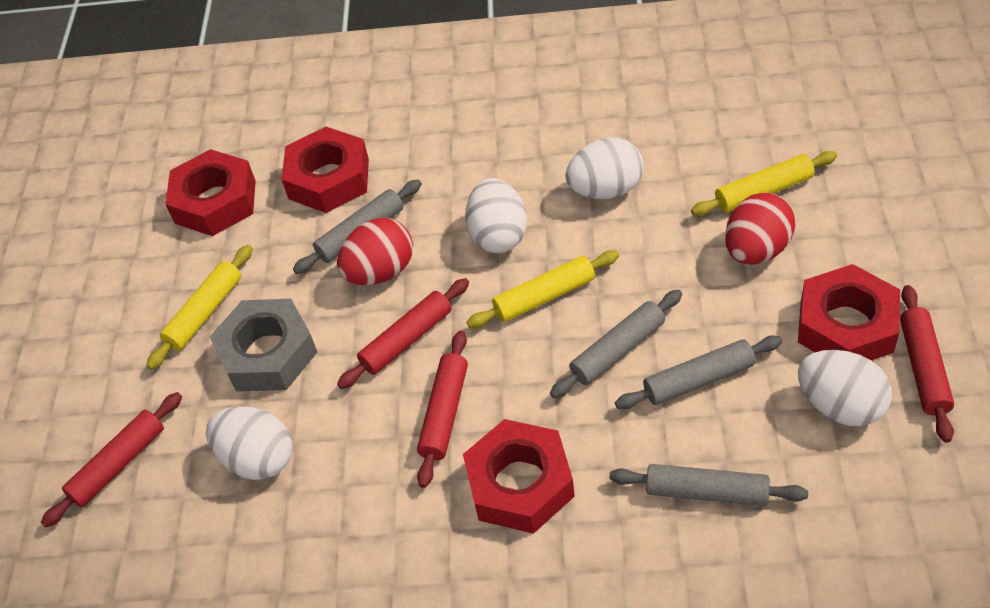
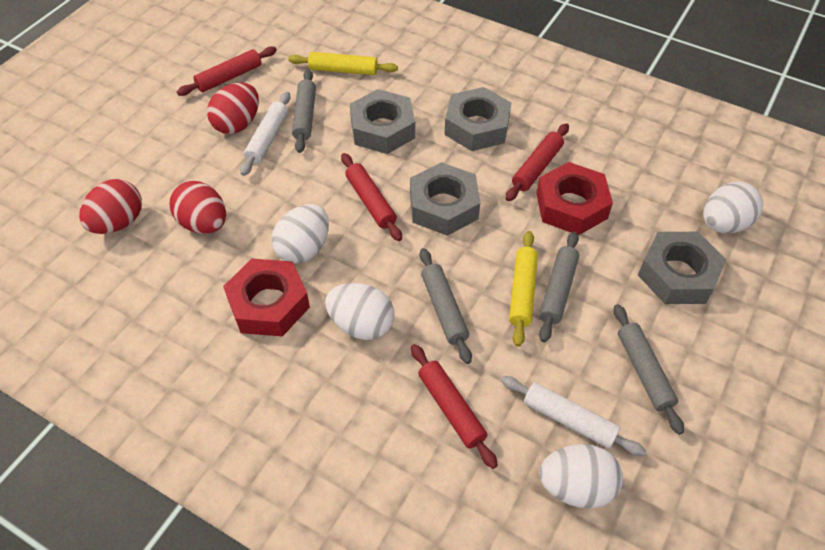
grey nut: [210,299,317,391] = 1 -> [350,89,415,154] [410,162,480,236] [444,87,511,151] [638,232,726,304] = 4
red egg: [337,218,413,285] [725,193,795,265] = 2 -> [79,179,142,234] [169,181,226,234] [207,83,259,134] = 3
red nut: [165,149,256,236] [281,127,369,213] [463,419,575,534] [798,264,900,360] = 4 -> [223,259,310,337] [536,162,613,235] = 2
white rolling pin: none = 0 -> [240,92,291,176] [501,376,646,456] = 2
yellow rolling pin: [146,245,253,370] [466,250,619,328] [691,151,837,216] = 3 -> [288,52,398,75] [509,231,538,347] = 2

